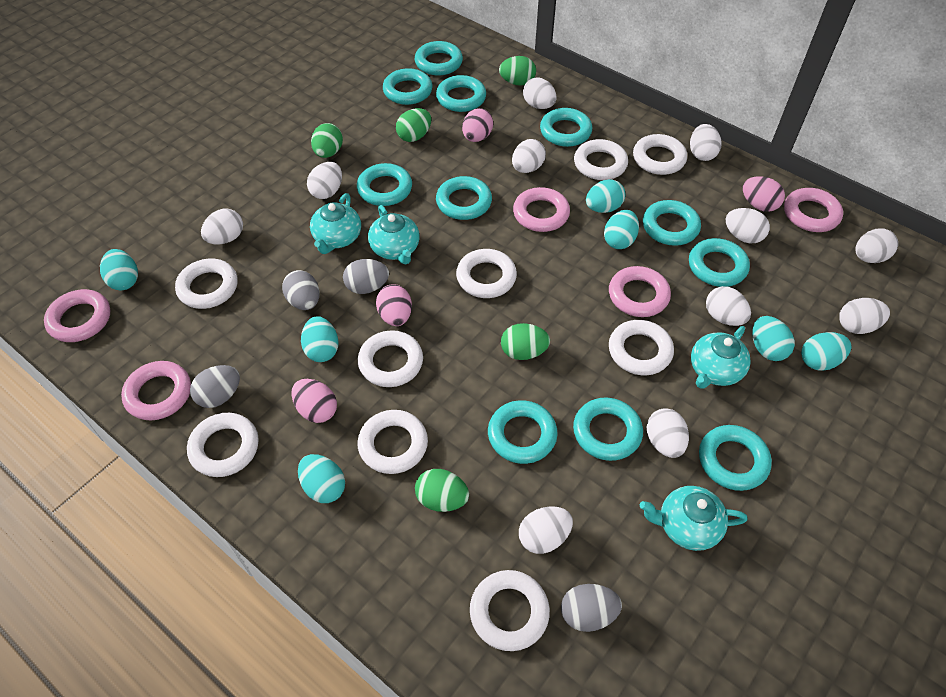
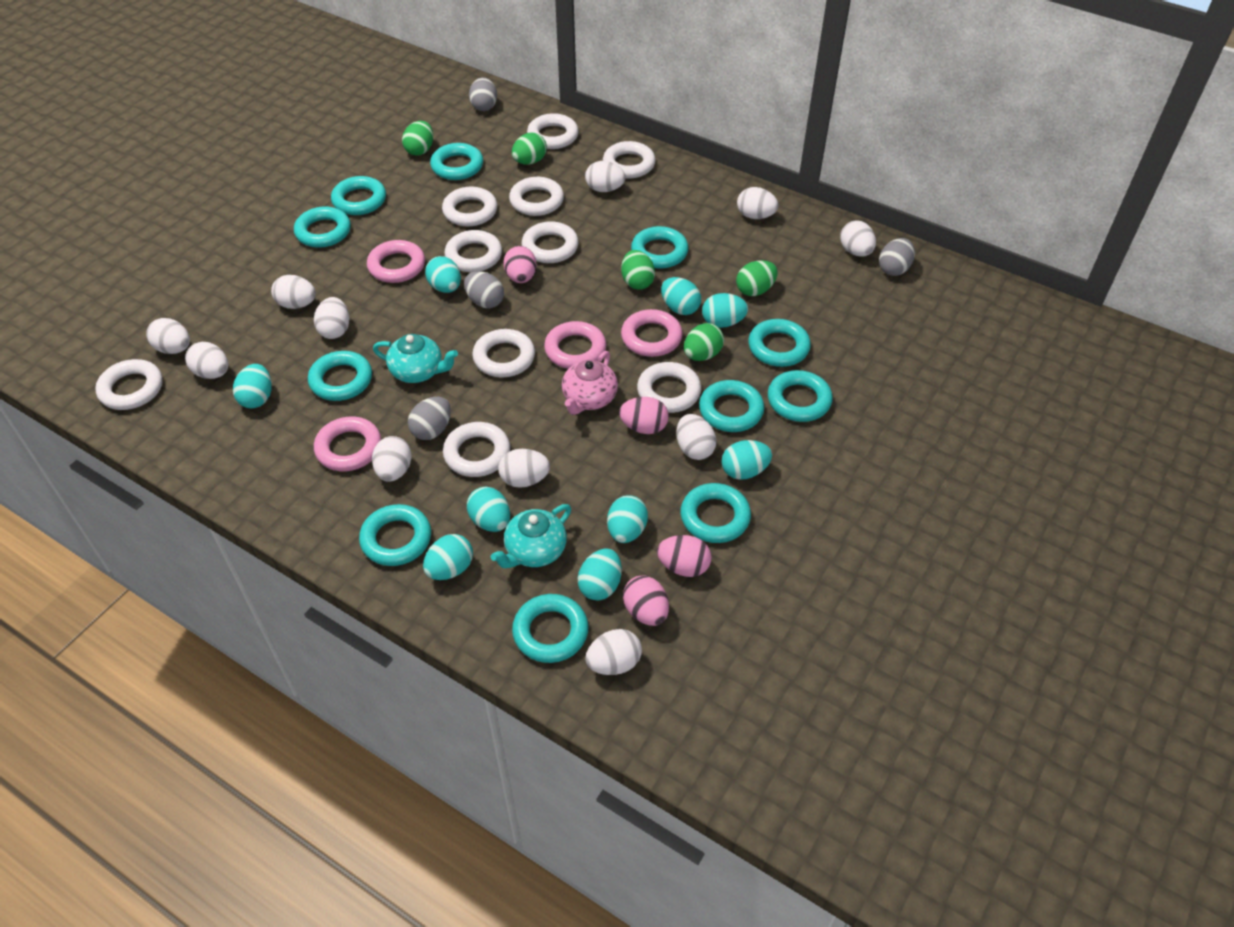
pink ring: [44,289,110,342] [121,361,191,420] [513,187,570,232] [609,266,671,317] [784,188,843,232] = 5 -> [314,417,381,471] [367,240,425,283] [544,321,606,369] [621,309,683,357] = 4
pink teapot: none = 0 -> [562,351,618,415] = 1
turquoise egg: [100,249,138,290] [298,454,345,503] [301,316,339,362] [586,179,626,213] [604,210,639,249] [752,316,795,361] [801,332,851,371] = 7 -> [233,364,272,408] [423,534,473,580] [425,256,461,293] [467,487,510,532] [578,548,622,601] [607,495,648,543] [661,277,701,315] [702,293,748,328] [721,440,772,480] = 9
turquoise teapot: [310,193,361,254] [368,205,420,264] [640,486,747,551] [691,326,751,389] = 4 -> [373,334,458,383] [491,504,571,568] = 2
white ring: [175,259,238,309] [187,413,259,477] [357,410,428,474] [358,330,423,387] [456,249,517,298] [470,570,550,651] [574,139,628,180] [609,320,674,375] [633,134,687,175] = 9 -> [95,359,163,410] [442,187,497,226] [443,422,510,477] [445,230,502,272] [472,329,535,377] [509,177,564,216] [522,221,579,263] [527,113,579,149] [603,141,656,178] [637,362,701,413] = 10

